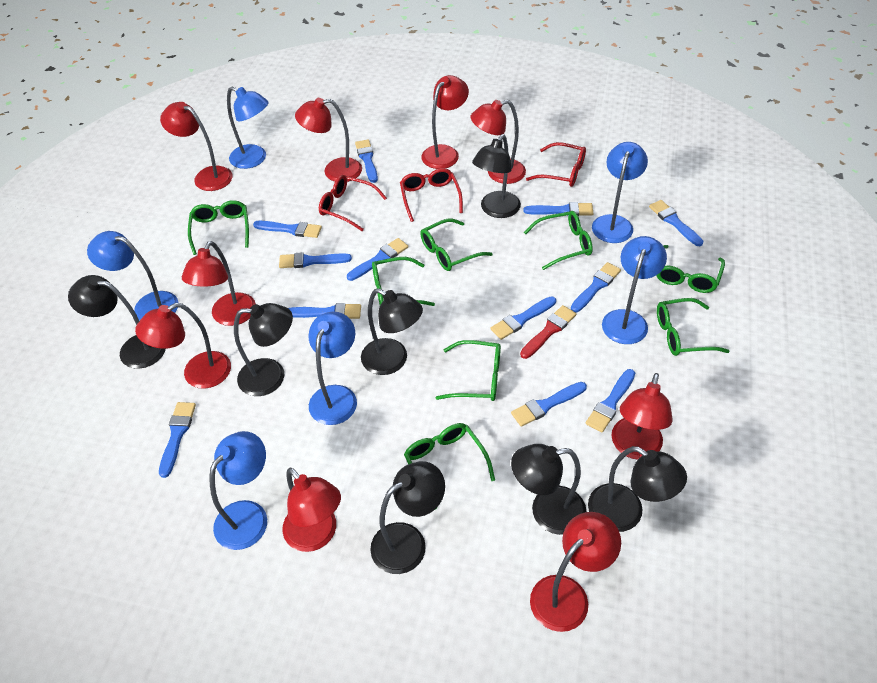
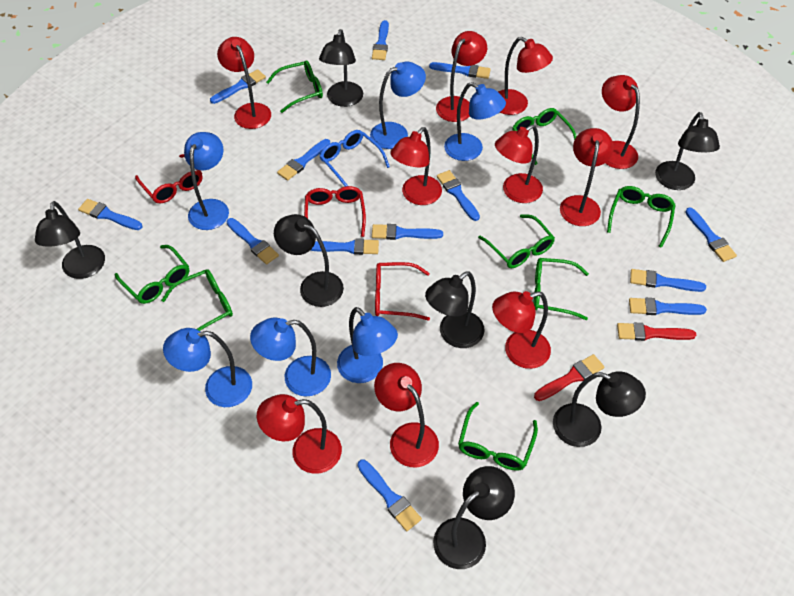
blue brush: [159,402,196,478] [253,221,322,238] [279,252,352,268] [288,303,361,319] [347,238,408,281] [355,140,378,183] [491,296,556,340] [511,382,587,427] [523,202,593,216] [571,262,621,312] [586,369,635,433] [649,200,703,246] = 12 -> [78,199,142,230] [210,69,266,104] [227,218,279,264] [277,139,330,181] [310,238,379,255] [357,460,422,531] [372,20,389,60] [372,224,443,240] [429,62,491,79] [437,170,480,221] [629,298,707,315] [630,269,706,292] [685,207,737,262] = 13
blue glasses: none = 0 -> [319,130,390,187] = 1
red brush: [520,305,576,359] = 1 -> [534,354,604,401] [617,323,696,341] = 2
red lamp: [135,303,231,389] [160,102,233,191] [182,241,256,326] [282,467,341,552] [295,98,362,182] [421,75,469,169] [471,100,526,184] [530,512,621,632] [612,373,673,460] = 9 -> [217,37,271,129] [257,394,342,474] [374,363,439,467] [390,127,442,205] [436,31,487,122] [492,291,551,369] [495,125,543,203] [498,37,553,115] [560,128,614,226] [602,75,640,169] = 10

